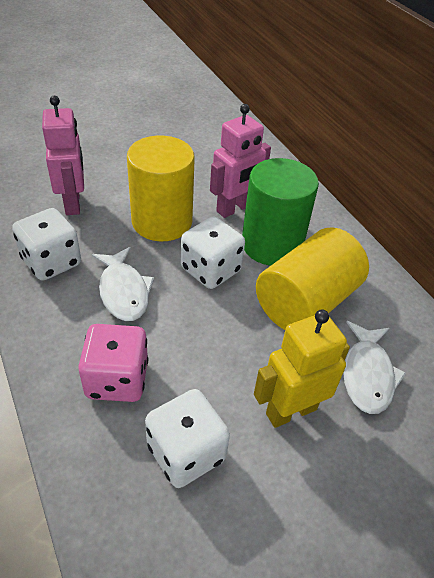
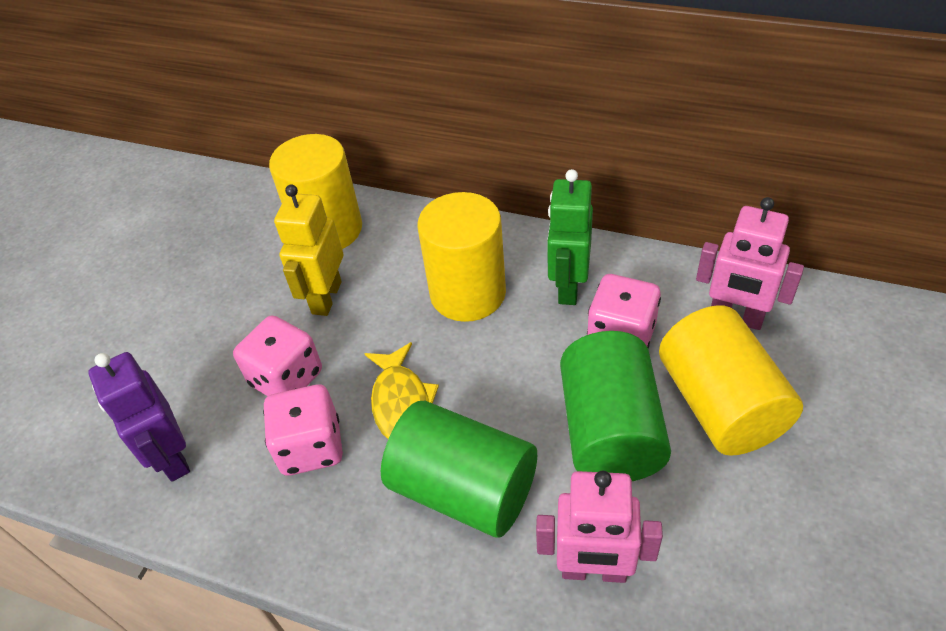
green cylinder: [242,158,319,266] = 1 -> [381,401,537,538] [560,331,671,481] = 2
green robot: none = 0 -> [547,169,593,305] = 1
pink dice: [78,324,148,402] = 1 -> [233,315,322,396] [263,384,343,476] [587,274,661,349] = 3
purple robot: none = 0 -> [88,352,190,481] = 1
white dice: [12,208,81,281] [145,389,230,488] [181,217,245,289] = 3 -> none = 0
white fish: [92,247,154,321] [343,321,406,414] = 2 -> none = 0
yellow cylinder: [127,136,195,241] [256,227,369,330] = 2 -> [269,134,362,249] [417,192,506,322] [659,305,803,456] = 3
yellow fish: none = 0 -> [364,342,439,439] = 1

